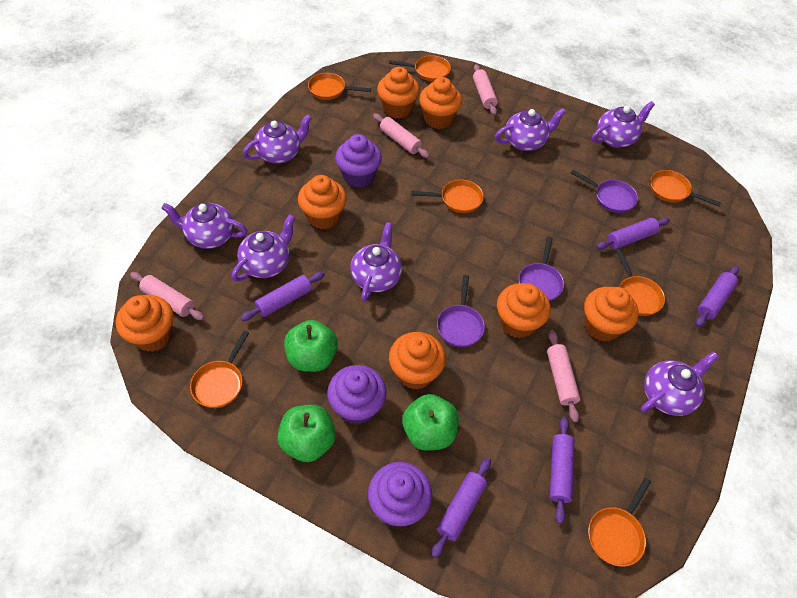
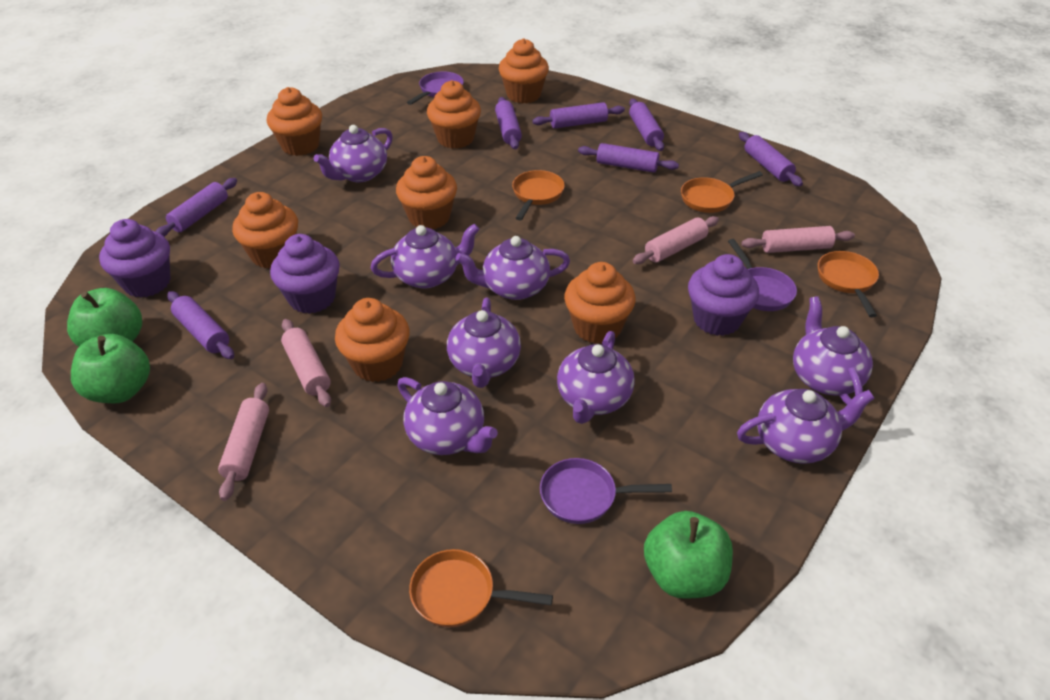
orange pan: [190,331,249,408] [308,73,371,100] [389,55,451,82] [411,180,484,213] [588,478,651,567] [616,249,665,316] [650,170,721,207] = 7 -> [409,549,553,627] [512,170,565,220] [681,171,763,213] [818,251,879,317] = 4
purple rolling pin: [241,271,325,321] [432,458,491,558] [550,417,574,524] [596,218,670,250] [696,266,739,327] = 5 -> [156,178,237,237] [167,291,234,359] [495,97,522,149] [532,102,625,129] [578,143,679,173] [629,99,664,151] [739,132,803,186] = 7
purple teapot: [161,203,247,249] [232,215,295,281] [243,114,312,164] [350,222,402,302] [495,108,566,151] [592,101,655,148] [640,351,719,416] = 7 -> [314,125,393,182] [371,223,480,289] [397,377,498,455] [447,298,521,388] [456,236,570,300] [557,331,635,424] [737,389,875,464] [793,296,873,405] = 8

